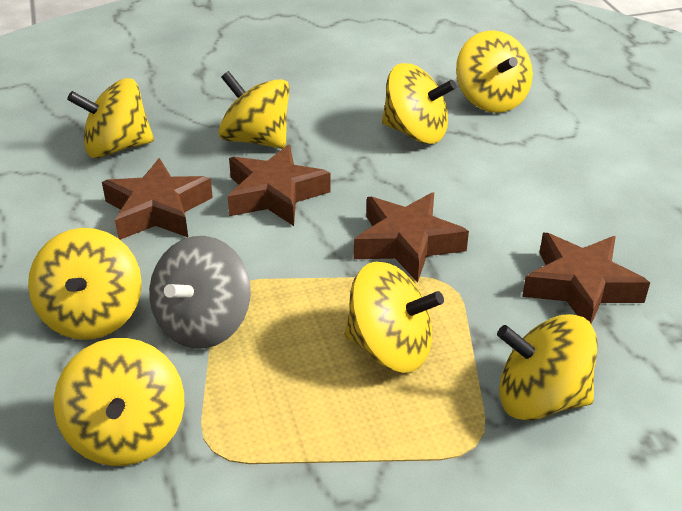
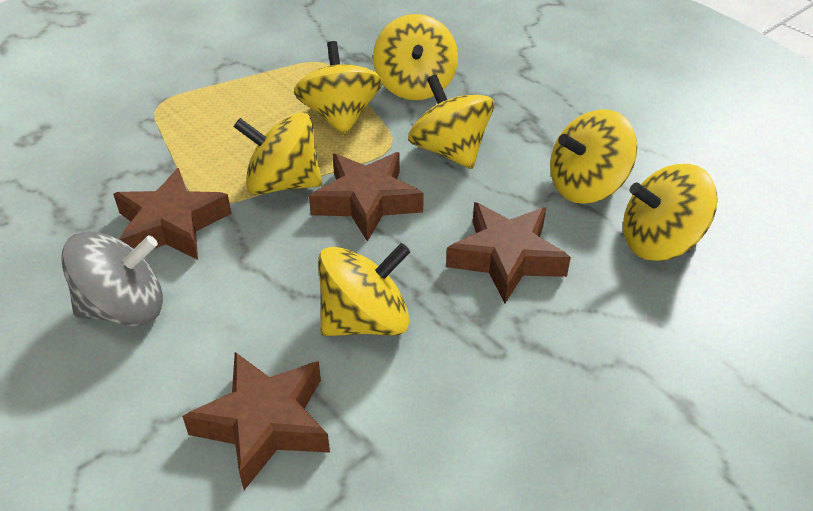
yellow spinning top: [28,228,142,340] [54,338,184,466] [67,78,154,158] [219,71,290,149] [345,262,444,373] [382,63,456,144] [456,30,533,113] [497,314,598,421] = 8 -> [234,113,322,195] [294,41,382,136] [318,243,410,336] [373,14,458,100] [408,74,494,169] [550,109,637,204] [623,164,718,261] = 7

